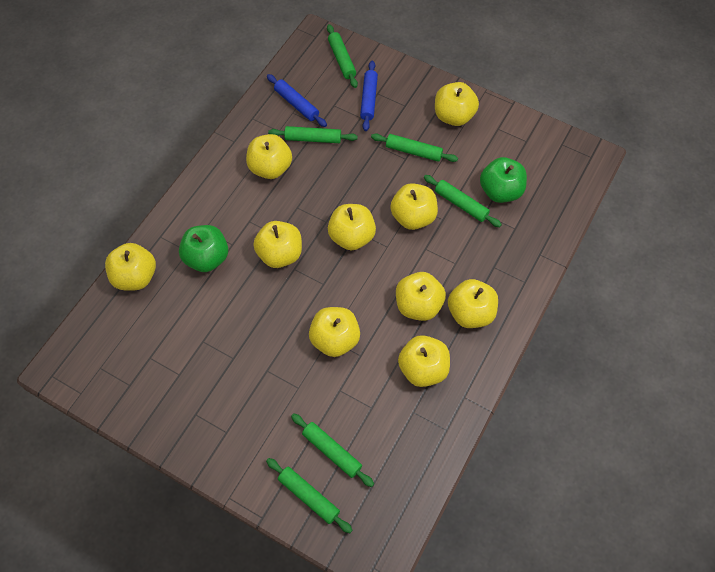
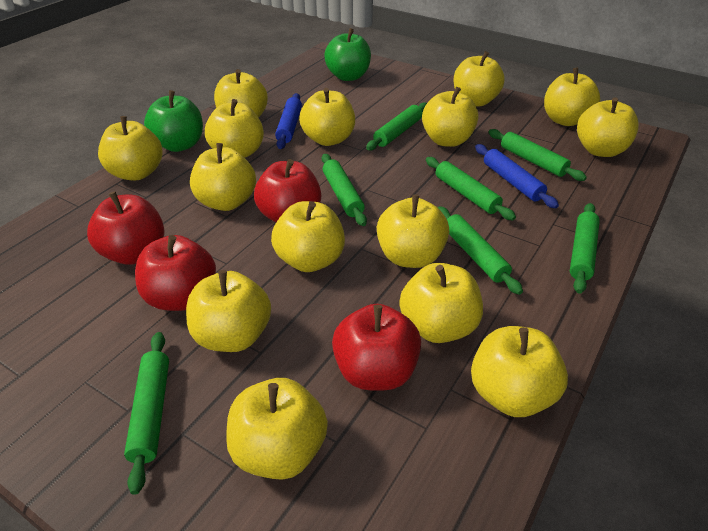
green rolling pin: [266,458,352,533] [268,126,358,143] [291,413,374,487] [327,24,358,88] [371,134,458,162] [424,175,502,227] = 6 -> [124,332,169,495] [322,154,367,226] [366,102,427,150] [426,157,516,220] [438,206,523,295] [488,129,587,181] [570,203,600,294] = 7
red apple: none = 0 -> [87,191,165,265] [135,235,216,311] [254,159,321,222] [332,304,421,391] = 4
yellow apple: [105,243,156,291] [246,134,292,179] [253,221,302,268] [309,307,360,357] [328,204,376,250] [390,183,438,230] [396,272,446,321] [398,335,450,387] [435,82,479,126] [448,279,498,328] = 10 -> [98,116,163,181] [186,270,271,352] [190,143,256,211] [205,99,264,158] [214,69,268,118] [226,378,328,480] [271,201,345,272] [299,88,355,146] [377,194,449,268] [399,263,483,343] [422,87,479,147] [453,51,505,107] [471,326,568,417] [544,68,600,126] [577,97,639,157] = 15

